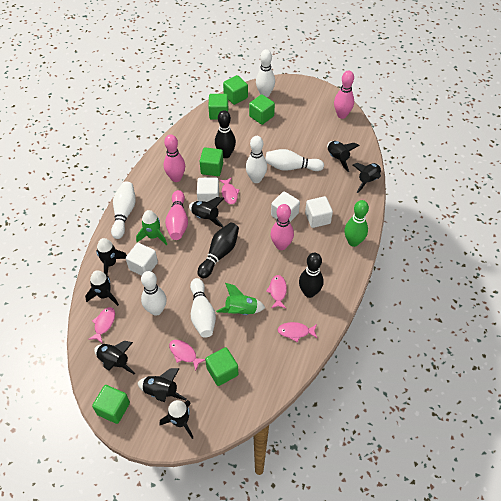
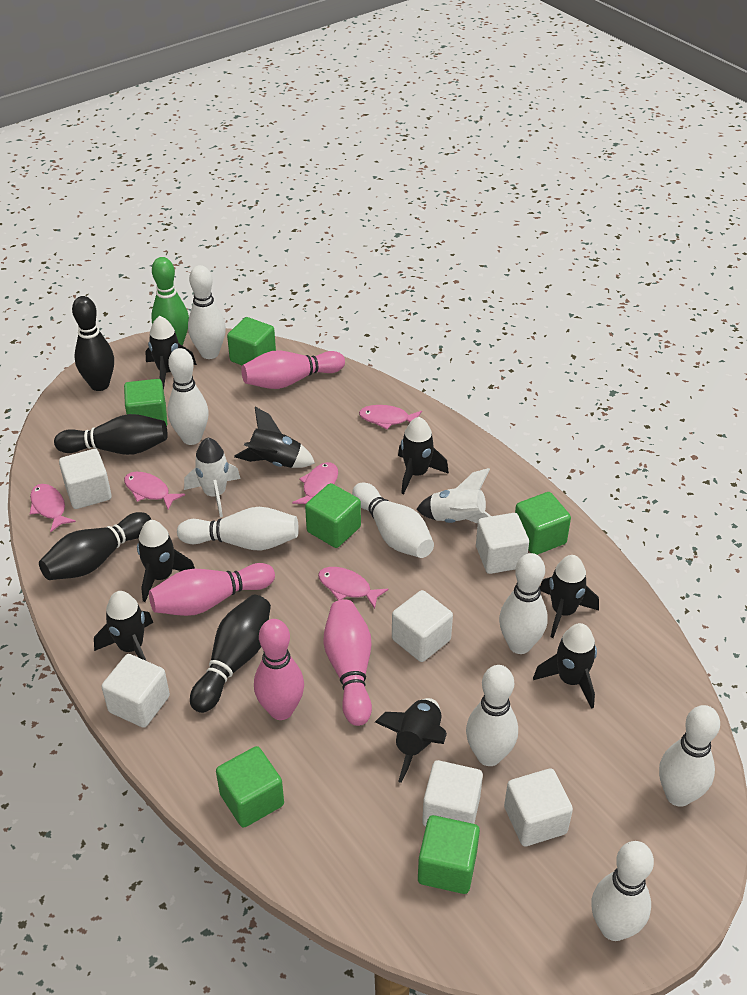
black bowling pin: [198,222,239,279] [215,110,236,158] [299,253,324,298] = 3 -> [39,512,151,580] [54,414,168,455] [72,296,114,391] [190,595,271,713] = 4
green rocket: [136,210,167,245] [216,283,265,315] = 2 -> none = 0
white bowling pin: [111,181,136,239] [141,271,167,316] [190,278,216,338] [246,136,267,183] [256,49,275,97] [265,149,324,171] = 6 -> [168,348,209,445] [177,507,299,551] [188,265,226,359] [352,483,434,558] [466,665,518,766] [499,553,548,654] [591,841,654,941] [659,705,720,807] = 8
white cube: [126,243,158,276] [197,178,219,202] [271,191,300,222] [305,196,333,228] = 4 -> [59,449,112,509] [102,654,170,728] [392,590,453,662] [422,760,483,826] [476,513,529,574] [504,769,573,846] = 6
white rocket: none = 0 -> [184,437,241,517] [416,468,491,524] = 2

